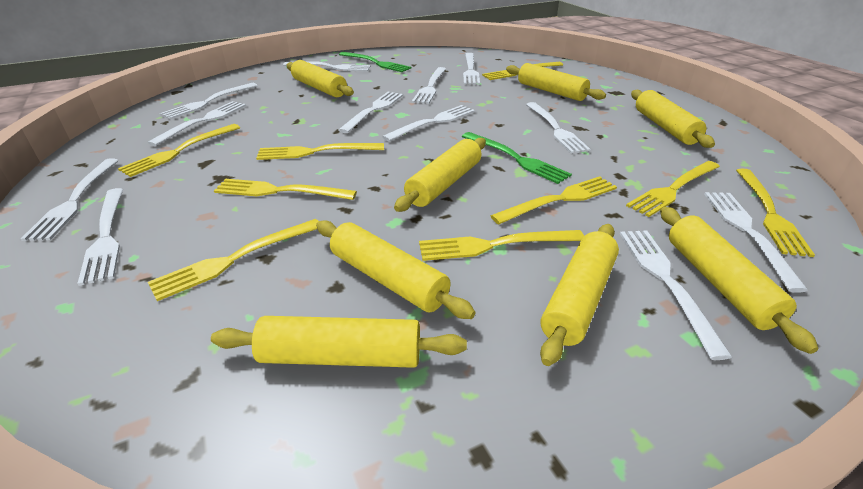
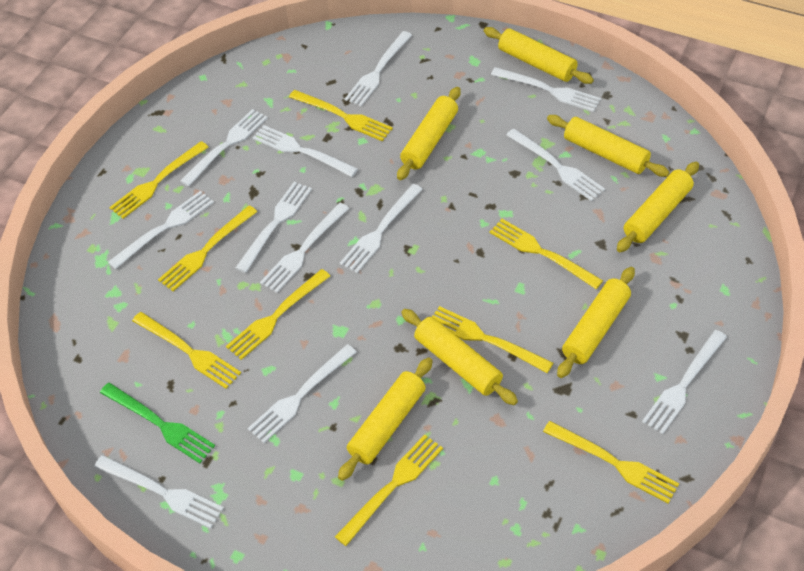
green fork: [339,52,411,72] [462,132,572,184] = 2 -> [100,383,215,463] = 1
yellow rolling pin: [211,316,467,368] [287,60,354,97] [316,220,476,319] [394,138,486,212] [506,63,606,101] [540,224,619,366] [631,90,715,148] [660,207,818,354] = 8 -> [338,357,433,481] [397,87,461,180] [401,309,518,405] [484,27,594,84] [547,115,669,177] [557,267,635,378] [617,162,699,252] = 7

